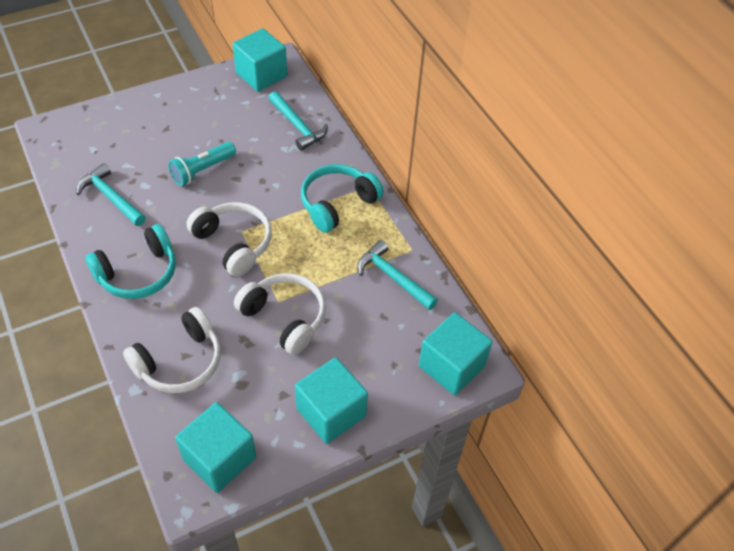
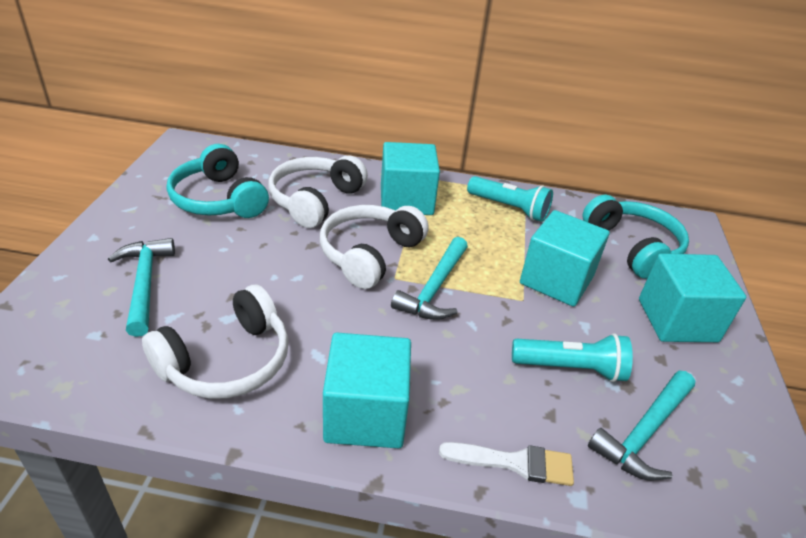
turquoise flashlight: [168,142,236,186] = 1 -> [467,176,553,222] [512,333,633,382] = 2
white brush: none = 0 -> [439,442,574,486] = 1

